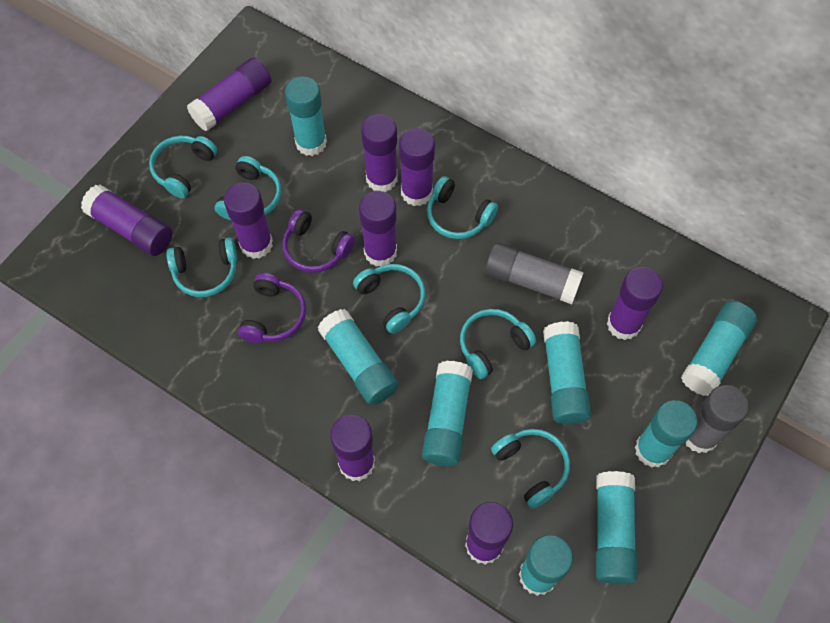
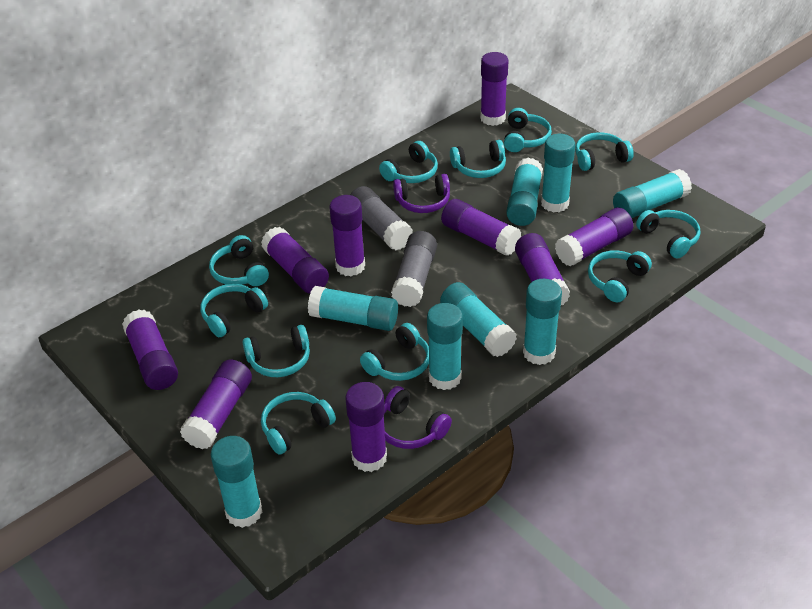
turquoise headphones: [149,136,217,198] [166,238,237,297] [215,156,281,220] [353,264,426,334] [427,176,498,239] [460,309,536,379] [491,429,570,509] = 7 -> [201,284,268,337] [209,235,269,286] [242,325,310,377] [261,392,336,455] [360,323,429,381] [379,141,438,183] [450,140,506,178] [504,108,552,152] [575,132,634,171] [588,250,652,302] [636,210,701,258] = 11

